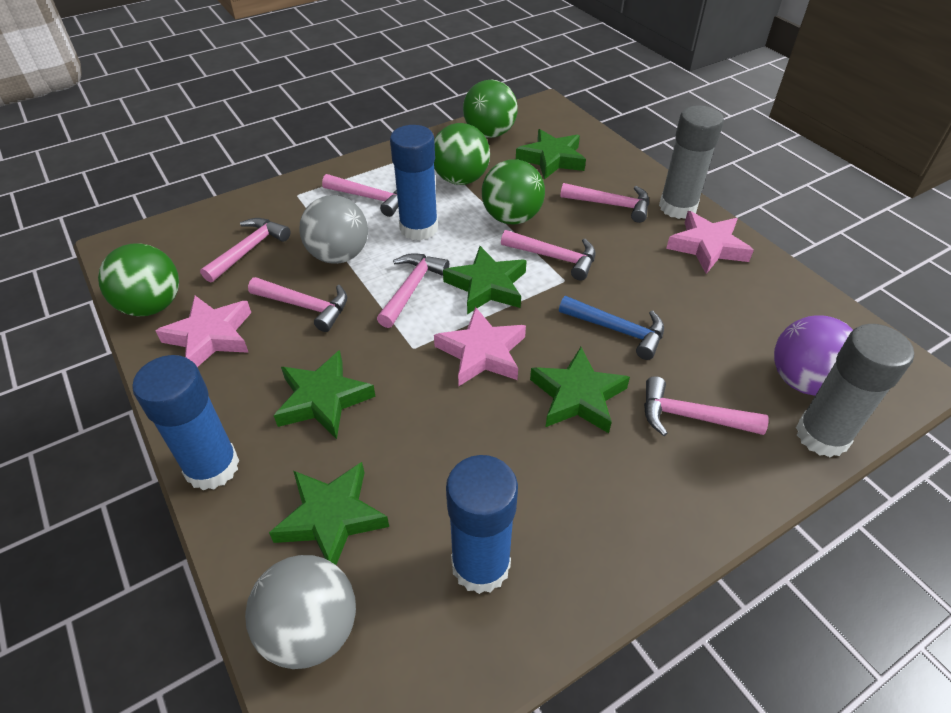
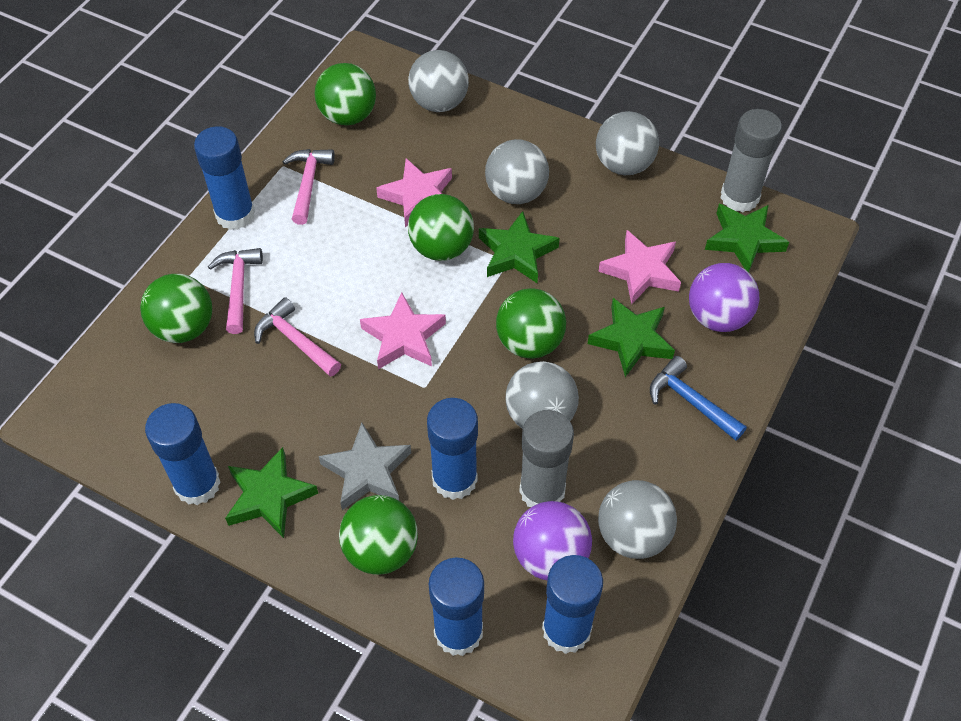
blue glue stick: [132,355,239,490] [390,125,438,241] [446,455,518,594] = 3 -> [145,403,221,505] [194,126,255,230] [427,398,478,500] [429,557,484,656] [542,555,603,654] = 5
green ball: [98,243,179,316] [434,123,490,185] [463,80,518,138] [482,159,545,224] = 4 -> [140,274,212,343] [314,63,376,125] [339,495,418,575] [408,194,474,261] [496,288,566,359] = 5
green star: [269,462,389,565] [274,350,376,439] [443,246,527,314] [516,129,586,180] [530,347,630,433] = 5 -> [225,447,318,538] [479,211,560,283] [588,298,675,377] [705,204,789,272] = 4
grey ball: [245,555,356,669] [299,195,368,264] = 2 -> [408,50,469,112] [485,139,549,204] [506,361,579,429] [596,111,659,175] [598,480,677,559] = 5
grey star: none = 0 -> [319,423,411,510] = 1
pink hammer: [200,218,291,283] [248,277,347,332] [322,174,398,217] [377,253,449,328] [501,230,596,280] [560,183,649,223] [644,376,769,436] = 7 -> [208,248,263,334] [254,297,341,377] [282,149,335,225] = 3
purple ball: [774,315,853,396] = 1 -> [513,501,592,580] [689,263,760,332] = 2

